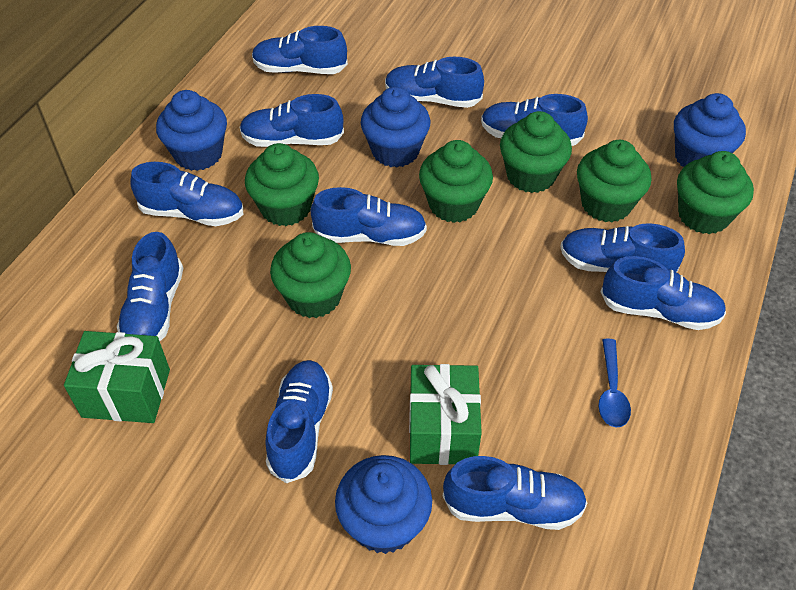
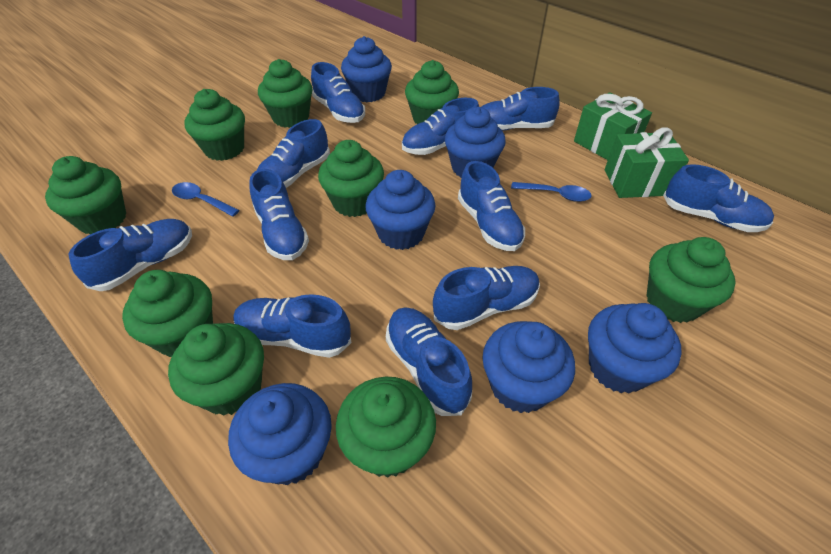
blue cupcake: [156,90,227,171] [335,455,432,554] [361,87,431,168] [674,93,746,167] = 4 -> [228,383,332,485] [341,36,392,102] [365,170,435,250] [445,107,506,178] [482,321,575,413] [588,303,682,393] = 6
blue spoon: [598,338,631,427] = 1 -> [172,182,239,217] [511,182,592,202] = 2
green cupcake: [245,143,319,226] [270,232,351,318] [419,140,493,223] [500,111,572,193] [577,140,652,222] [677,151,754,234] = 6 -> [45,156,126,234] [122,270,213,357] [168,323,264,416] [184,89,245,161] [258,59,312,128] [318,140,384,217] [336,377,436,478] [405,60,459,124] [646,237,736,323] = 9

